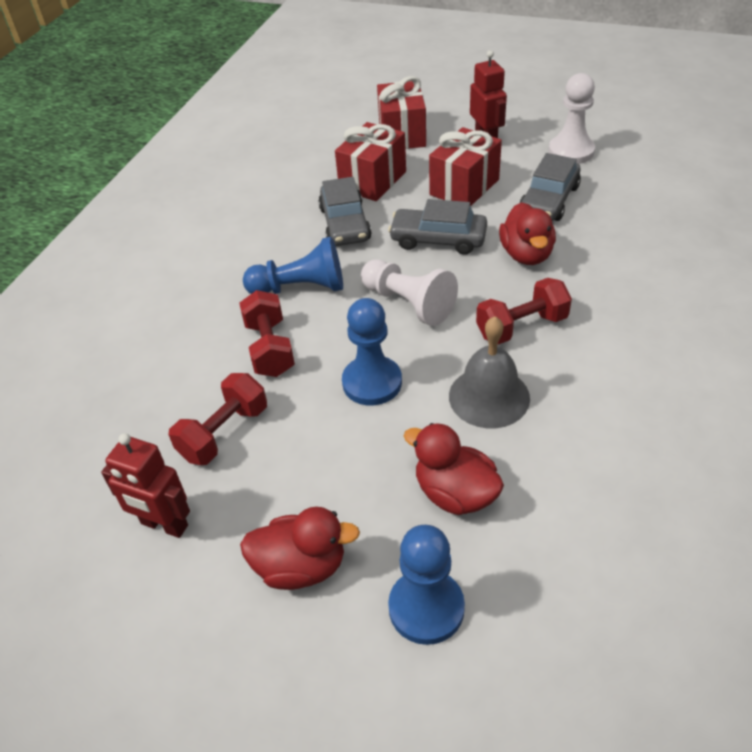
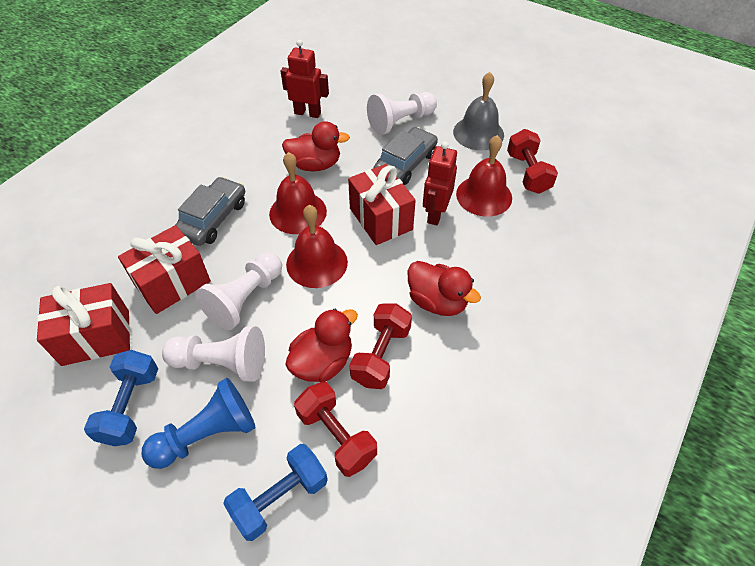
blue dumbbell: none = 0 -> [84,350,158,446] [223,444,328,541] = 2
blue pawn: [243,237,343,294] [342,298,402,405] [388,525,465,645] = 3 -> [142,378,255,469] = 1
grey car: [318,177,371,246] [388,199,487,255] [519,153,581,221] = 3 -> [175,177,245,246] [373,127,438,185] = 2
red bell: none = 0 -> [269,152,327,234] [286,205,348,288] [456,135,512,217] = 3
white pawn: [361,259,458,326] [548,73,595,164] = 2 -> [162,326,265,382] [196,252,282,330] [367,92,437,135] = 3

